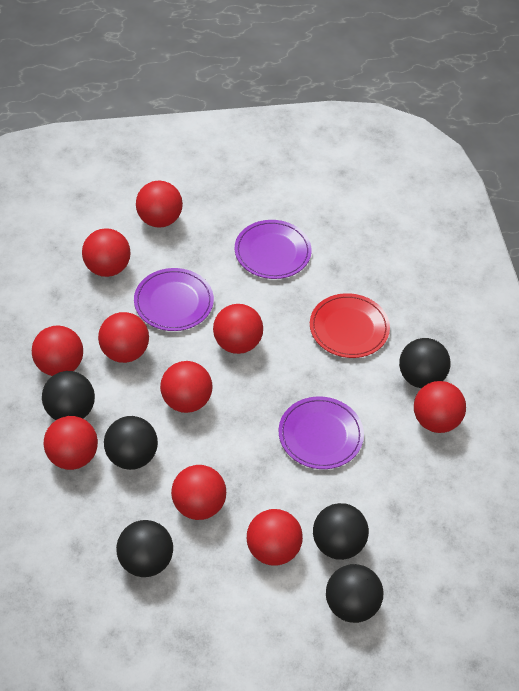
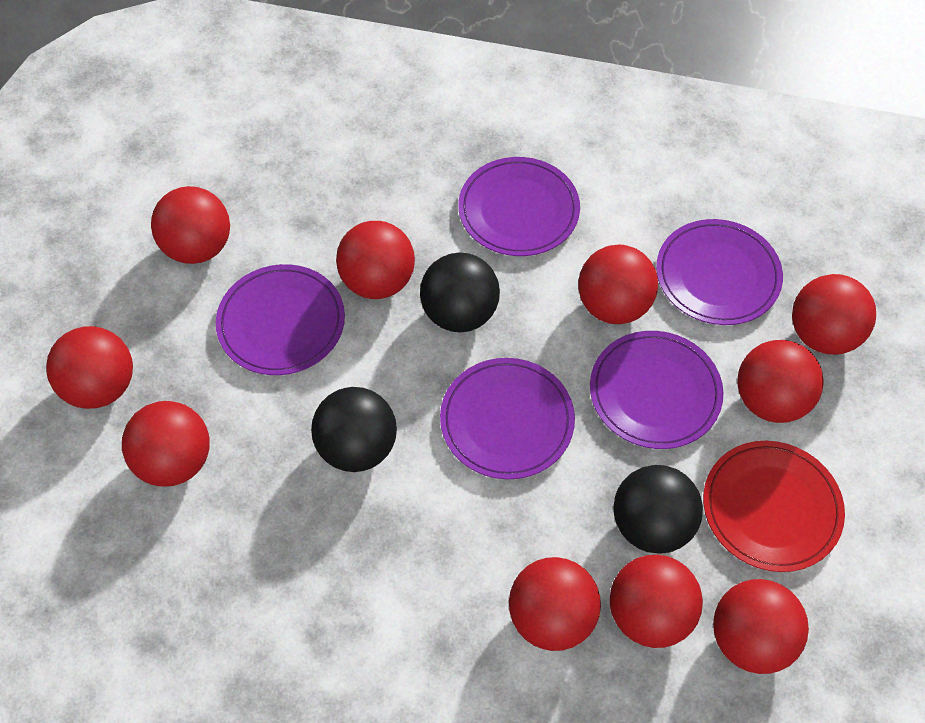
black ball: [42,371,95,420] [104,416,158,470] [116,520,173,577] [313,503,369,560] [326,564,383,623] [399,338,450,388] = 6 -> [311,387,397,472] [420,252,500,333] [613,465,703,554] = 3
purple plate: [134,268,214,331] [235,220,311,279] [279,397,364,469] = 3 -> [216,264,345,375] [440,358,575,479] [458,157,580,256] [590,331,724,449] [656,219,783,325] = 5

